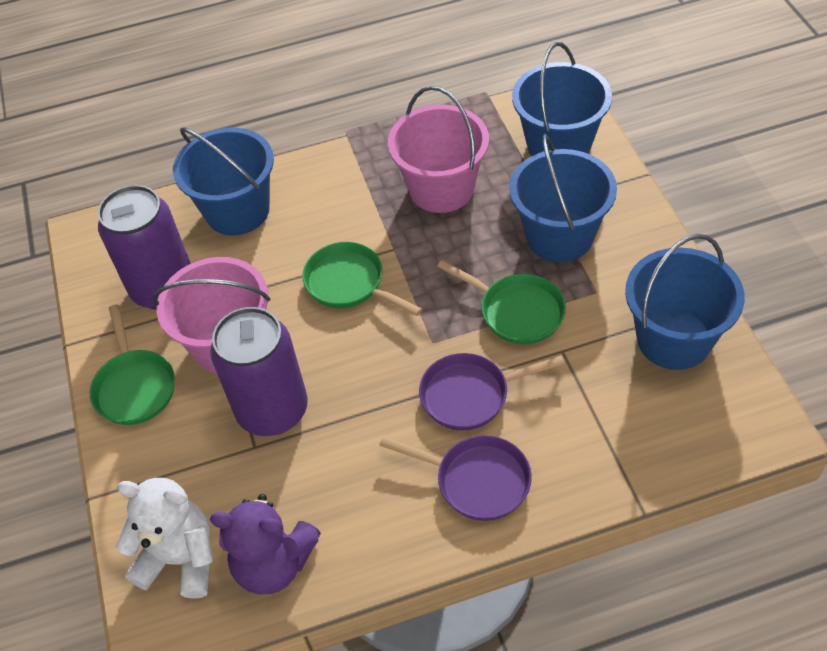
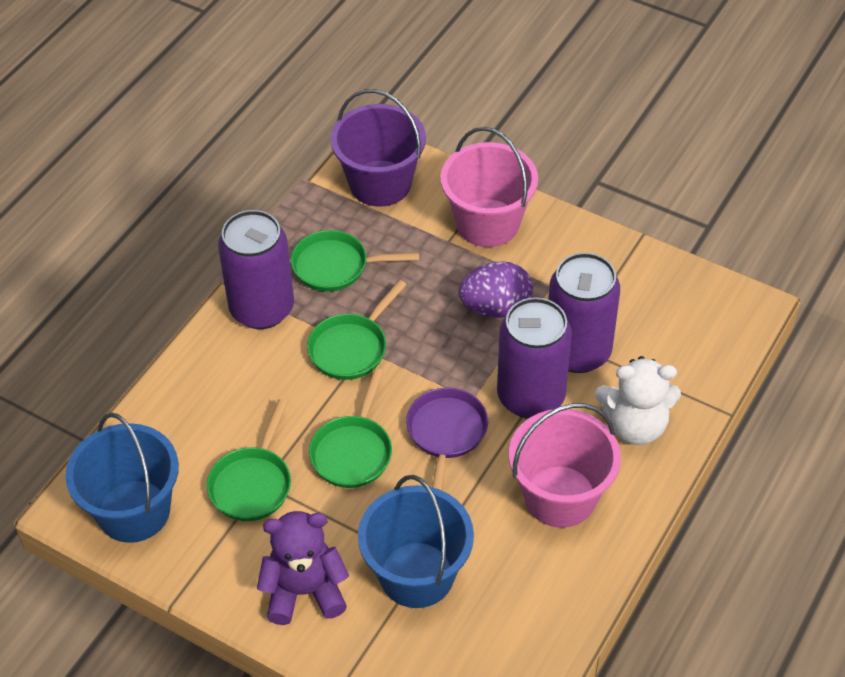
blue bucket: [173,127,274,235] [509,134,617,262] [512,42,612,156] [625,234,745,370] = 4 -> [65,413,179,543] [358,475,474,608] = 2
green pan: [90,304,175,425] [302,242,422,316] [437,260,566,344] = 3 -> [207,399,291,521] [291,230,419,292] [307,280,407,380] [309,368,392,488] = 4
purple bucket: none = 0 -> [330,89,426,207] = 1
purple can: [98,185,191,310] [210,307,308,436] = 2 -> [218,210,294,329] [497,297,572,419] [548,252,620,373] = 3
purple egg: none = 0 -> [459,261,533,318] = 1
purple pan: [379,435,532,521] [419,353,565,430] = 2 -> [406,388,488,490] = 1

